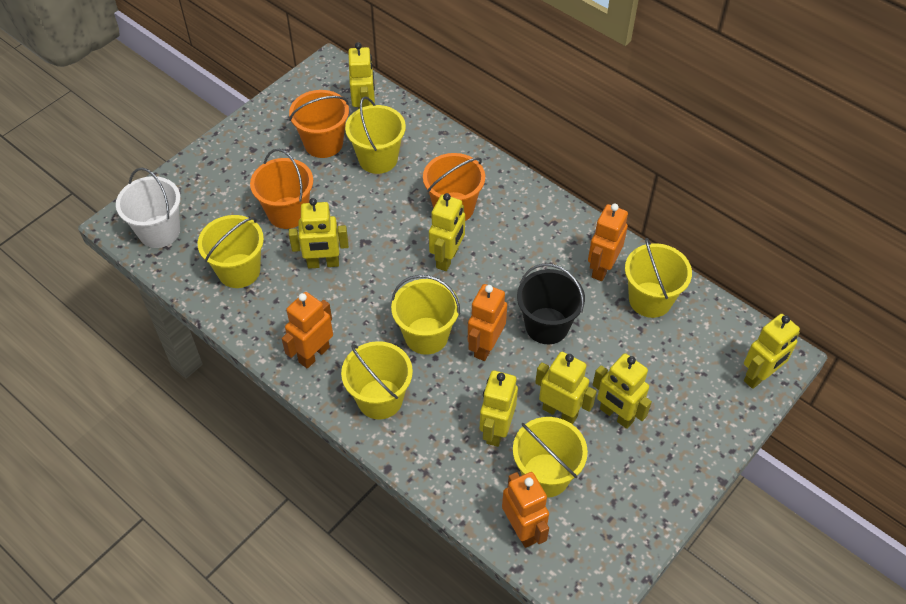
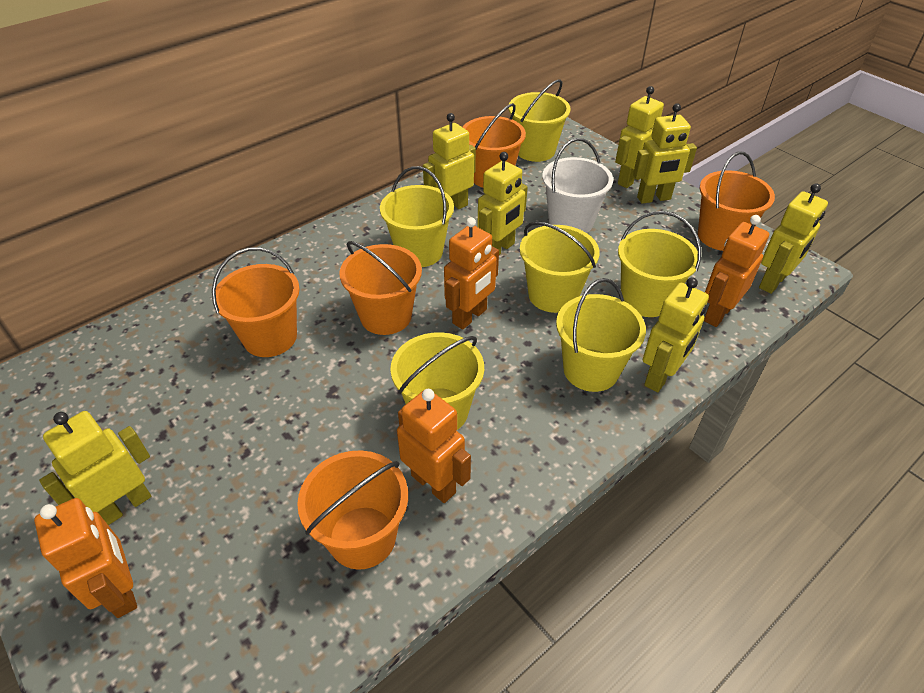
black bucket: [517,263,585,344] = 1 -> none = 0
orange bucket: [250,149,313,229] [289,90,349,158] [423,153,485,221] = 3 -> [212,247,300,357] [297,450,408,570] [339,241,422,335] [463,103,526,188] [698,151,775,251] = 5

